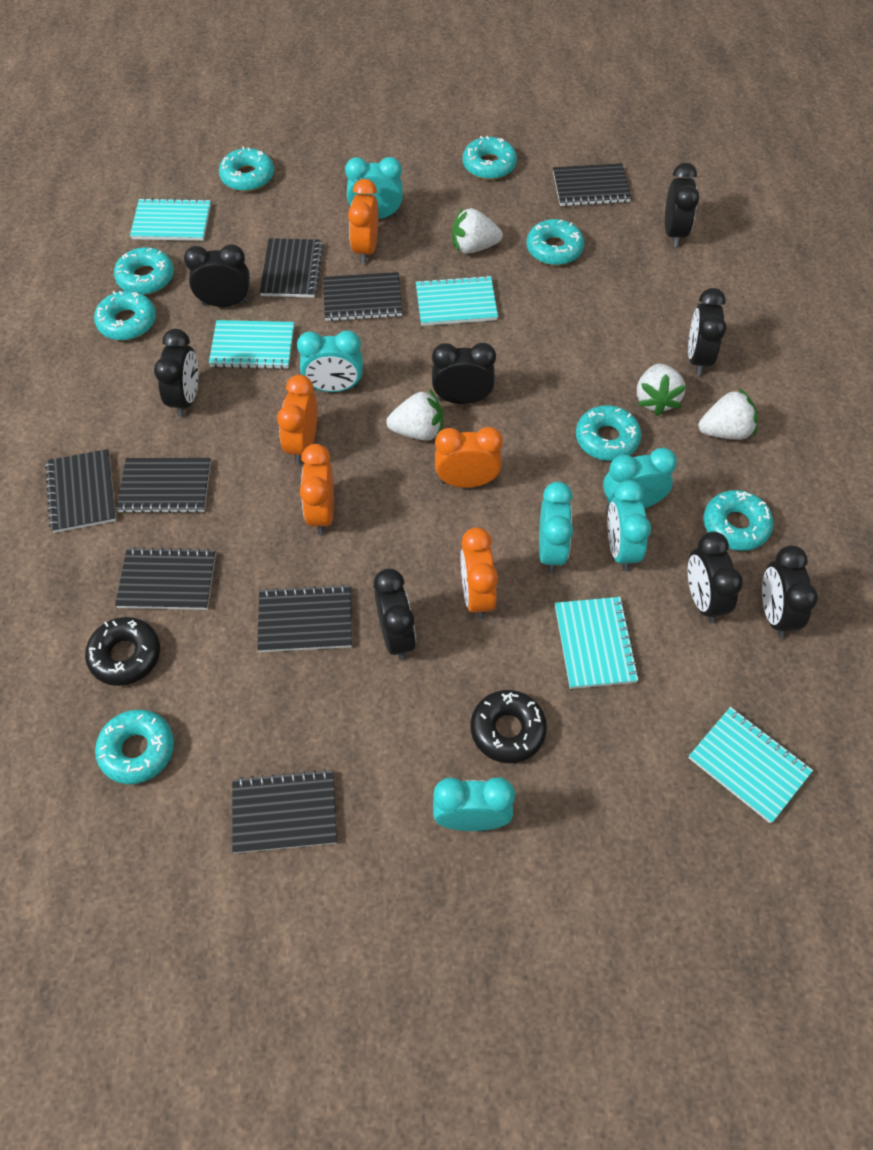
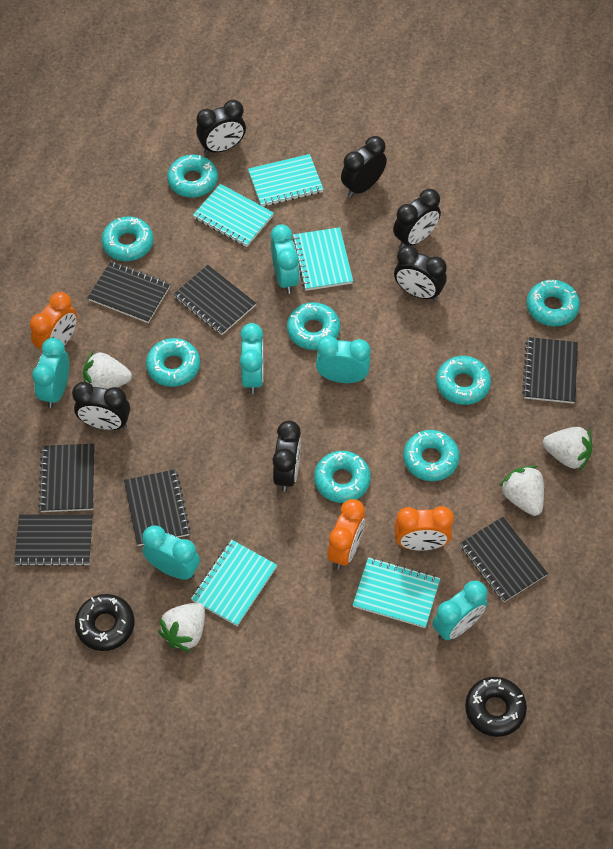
black clock: [154,329,198,417] [184,244,250,307] [374,569,416,660] [432,343,496,404] [665,163,699,247] [688,288,726,375] [688,531,743,623] [762,545,818,638] = 8 -> [72,382,130,430] [196,100,246,154] [272,420,301,492] [341,136,387,197] [393,189,441,248] [394,245,447,301] = 6
black notebook: [45,449,116,533] [115,547,216,610] [117,458,211,514] [232,769,337,853] [257,584,352,652] [260,238,323,298] [323,272,402,321] [553,163,631,206] = 8 -> [14,514,93,566] [38,444,95,512] [88,261,170,323] [124,469,191,546] [173,265,256,335] [460,517,548,602] [522,337,578,404] = 7
orange clock: [277,375,318,464] [300,444,334,535] [348,179,378,264] [435,427,503,488] [460,527,498,620] = 5 -> [30,292,77,350] [327,499,365,569] [395,506,454,551] = 3

